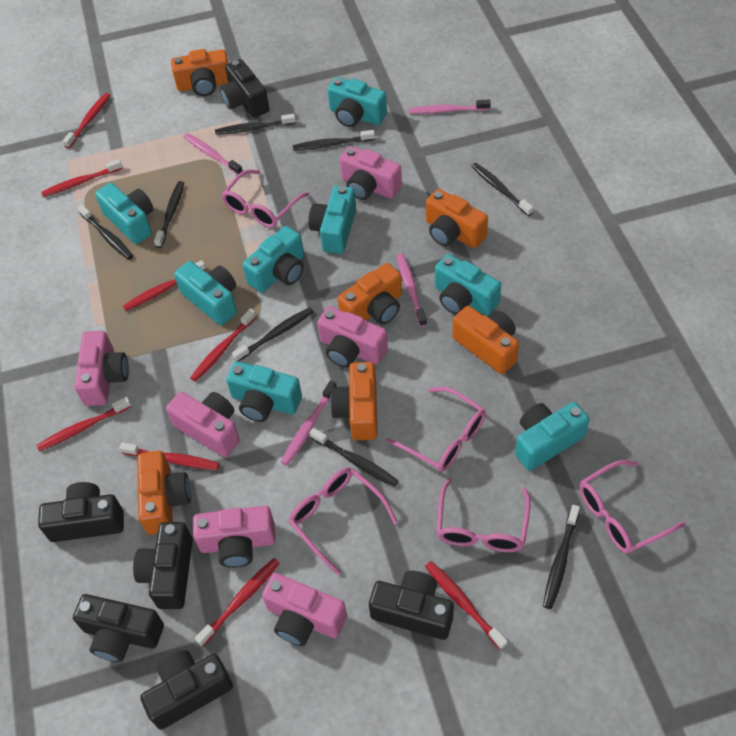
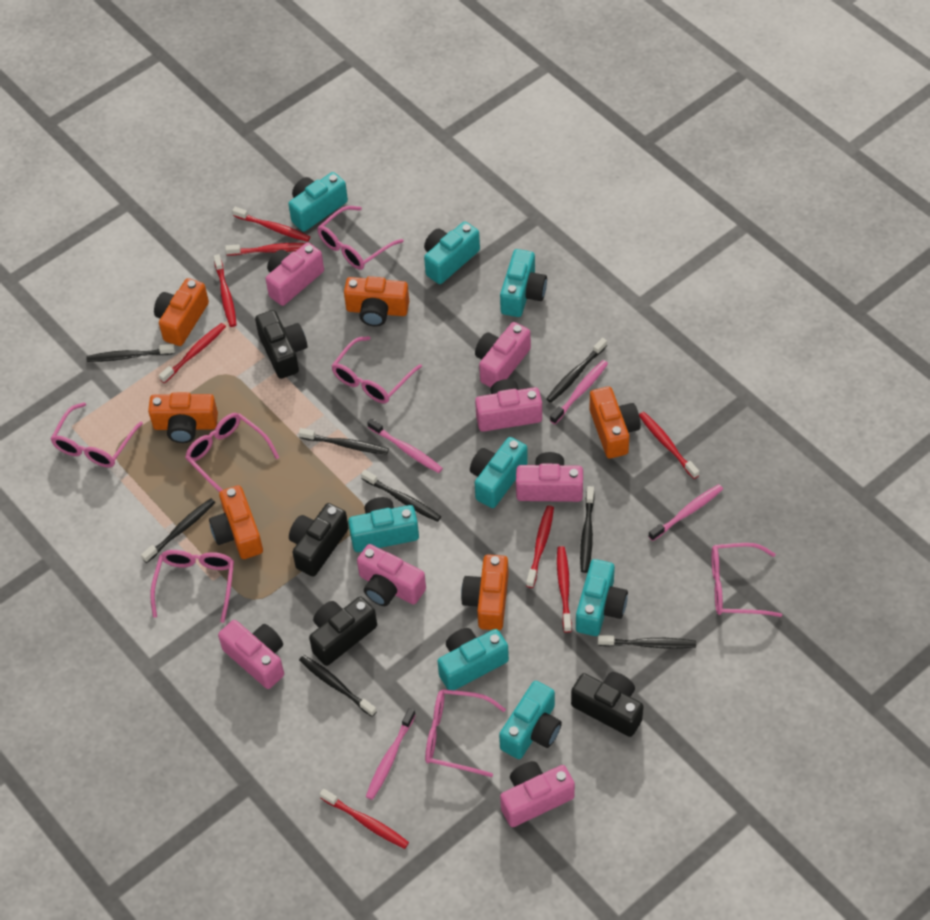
black camera: [38,482,124,542] [73,594,164,662] [133,522,193,609] [140,650,233,730] [220,59,269,118] [369,571,454,640] = 6 -> [255,310,308,379] [289,503,349,577] [309,596,377,666] [571,672,644,737] = 4
pink camera: [74,331,129,406] [166,392,240,457] [193,506,276,568] [262,573,347,646] [317,306,388,368] [340,146,402,200] = 6 -> [218,620,284,689] [266,242,324,306] [357,544,426,606] [475,322,531,387] [475,379,542,432] [500,761,575,827] [516,452,583,502] = 7
pink glasses: [221,170,309,228] [288,467,398,575] [386,387,486,472] [436,478,531,552] [579,460,685,554] = 5 -> [51,402,143,468] [150,550,234,623] [185,413,279,492] [317,206,404,270] [331,336,422,403] [425,689,506,777] [711,543,782,617] = 7

